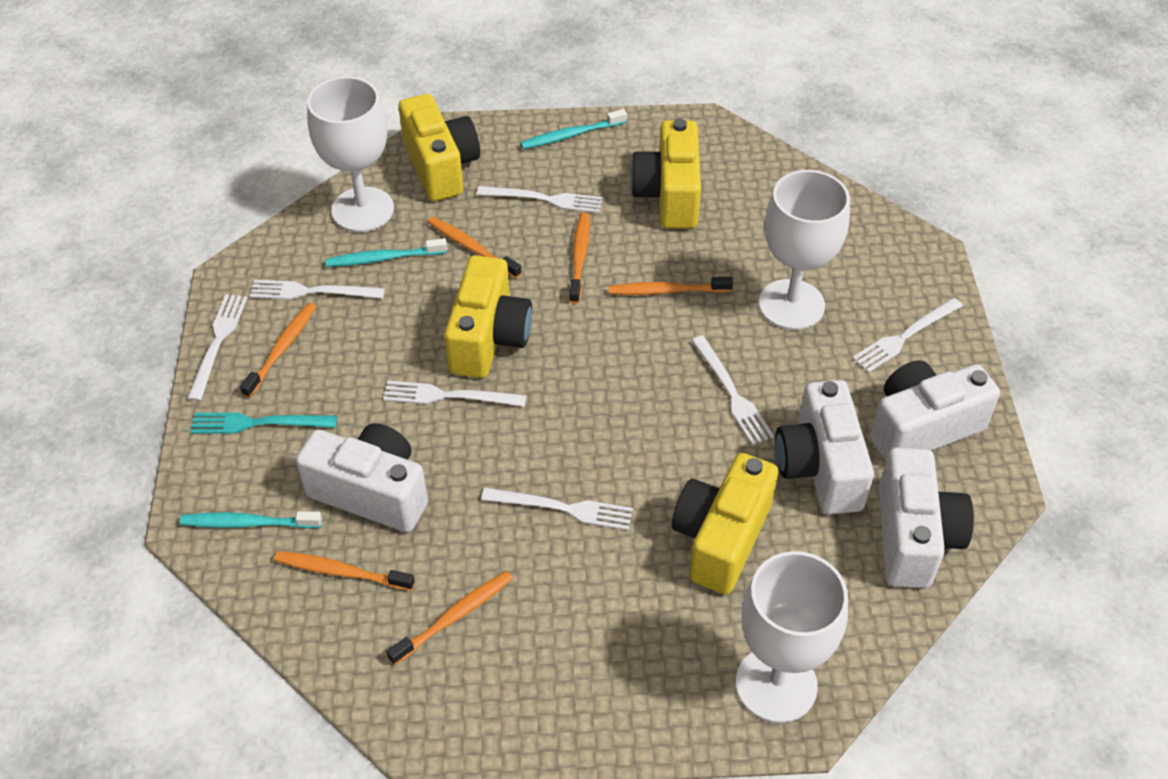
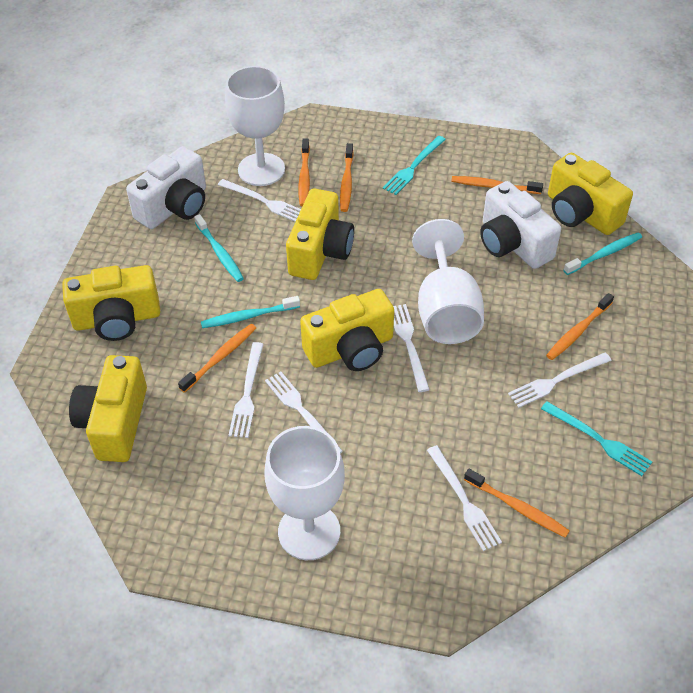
turquoise fork: [190,413,337,434] = 1 -> [383,136,446,195] [541,401,652,476] = 2
white camera: [296,423,428,532] [775,380,874,515] [870,360,1000,461] [879,447,974,588] = 4 -> [126,146,206,229] [480,181,561,269] = 2
white fork: [187,294,247,401] [250,280,385,300] [383,381,527,407] [477,186,603,213] [481,488,633,531] [691,335,774,445] [852,298,963,373] = 7 -> [218,179,301,222] [228,342,264,438] [265,372,343,453] [393,304,430,392] [427,445,502,551] [508,352,612,408] = 6
yellow camera: [399,94,480,201] [444,255,532,378] [630,119,701,229] [672,453,778,595] = 4 -> [62,265,160,341] [69,355,147,462] [286,189,354,280] [300,289,394,371] [548,153,633,235] = 5

